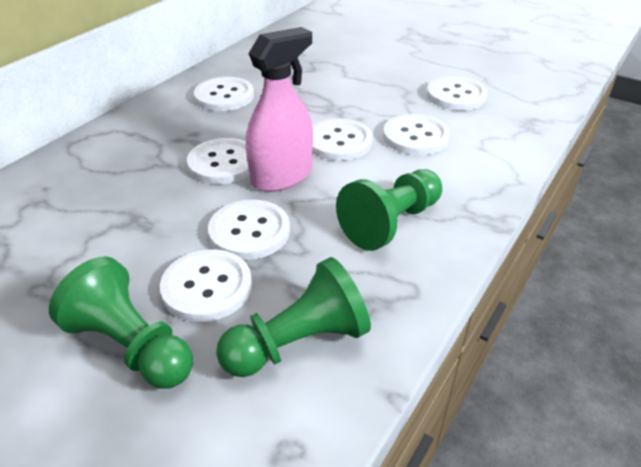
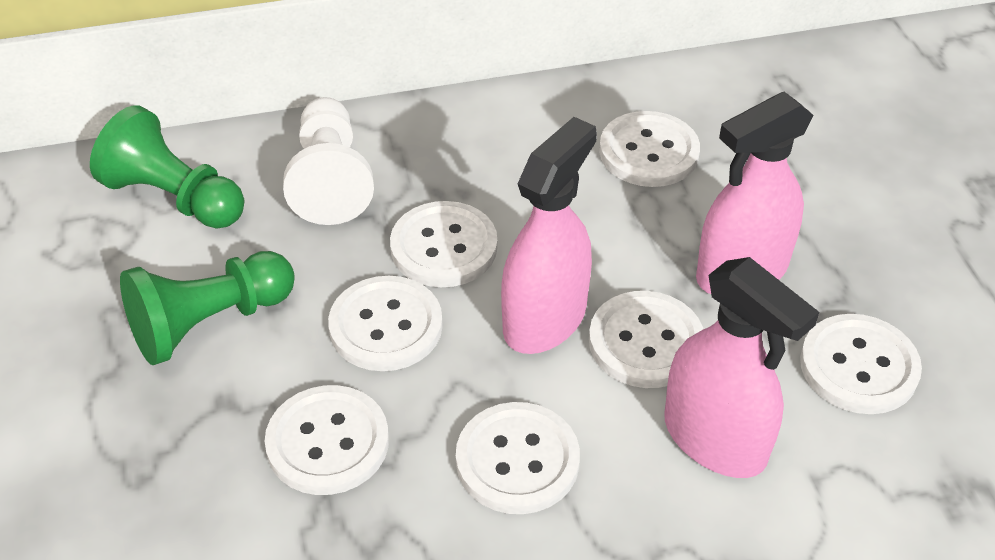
green pawn: [49,257,193,389] [216,257,371,377] [336,169,442,251] = 3 -> [90,105,244,229] [120,251,295,365] = 2
pink spray bottle: [246,27,313,192] = 1 -> [501,117,597,354] [664,257,819,478] [696,92,814,294] = 3
white pawn: none = 0 -> [283,97,374,225] = 1

